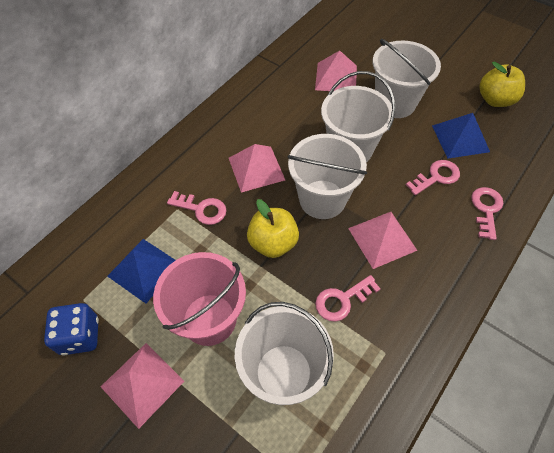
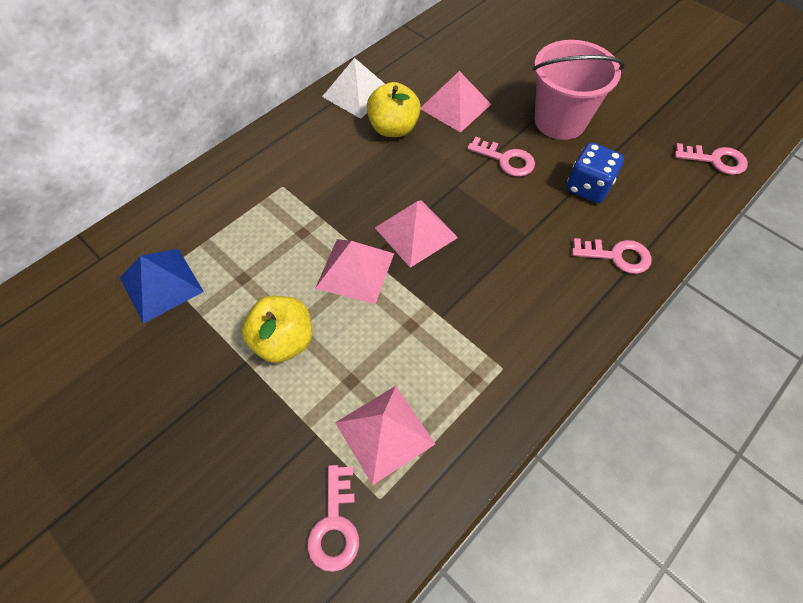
blue pyramid: [107,239,176,303] [432,113,490,158] = 2 -> [120,249,204,324] = 1
white bucket: [235,302,334,405] [288,134,367,219] [321,71,395,163] [373,39,441,118] = 4 -> none = 0
white pyramid: none = 0 -> [322,58,385,119] = 1

